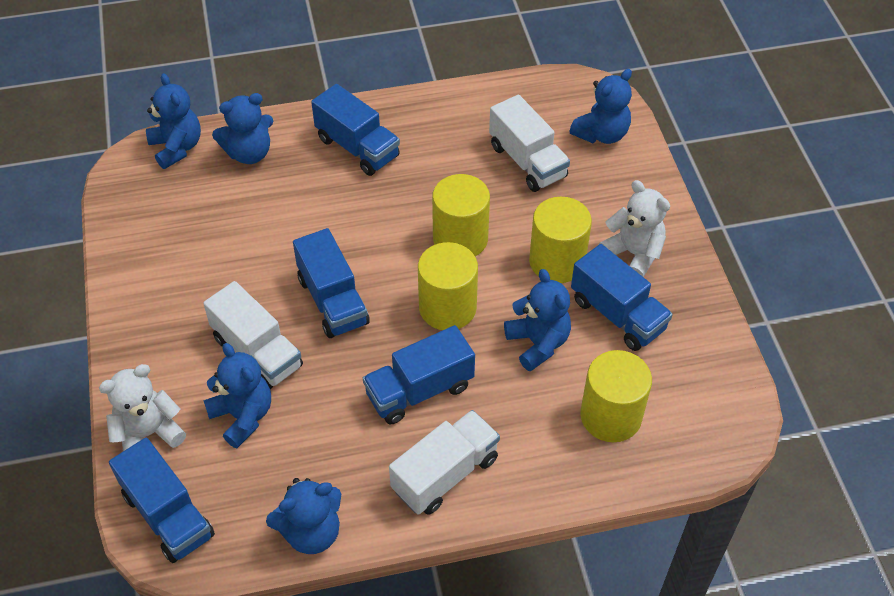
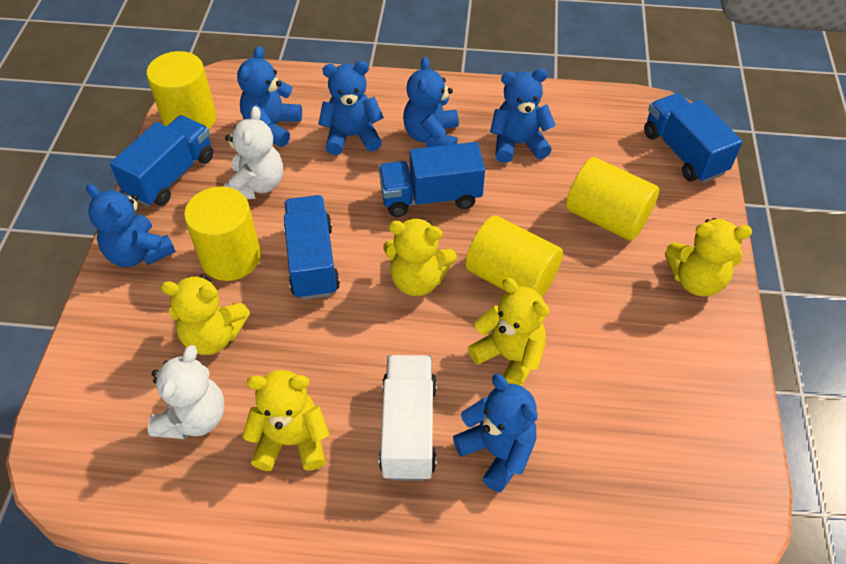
blue truck: [109,438,215,563] [293,228,370,338] [311,84,400,176] [363,325,475,424] [571,244,673,351] = 5 -> [110,115,214,207] [284,195,340,300] [379,142,485,217] [644,93,743,183] = 4
white truck: [203,281,303,389] [389,410,500,515] [489,95,570,192] = 3 -> [379,355,437,481] = 1
yellow teddy bear: none = 0 -> [161,274,250,355] [242,370,329,471] [383,218,457,296] [468,278,549,386] [665,218,752,297] = 5

